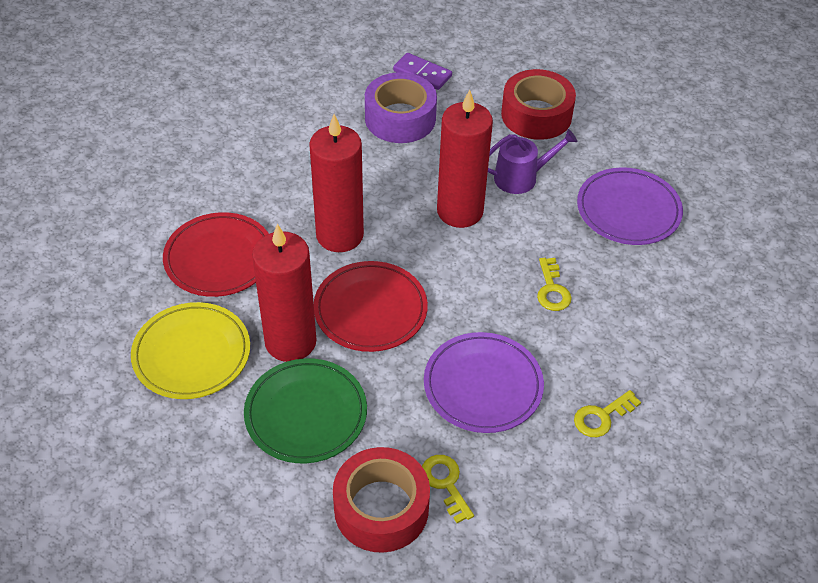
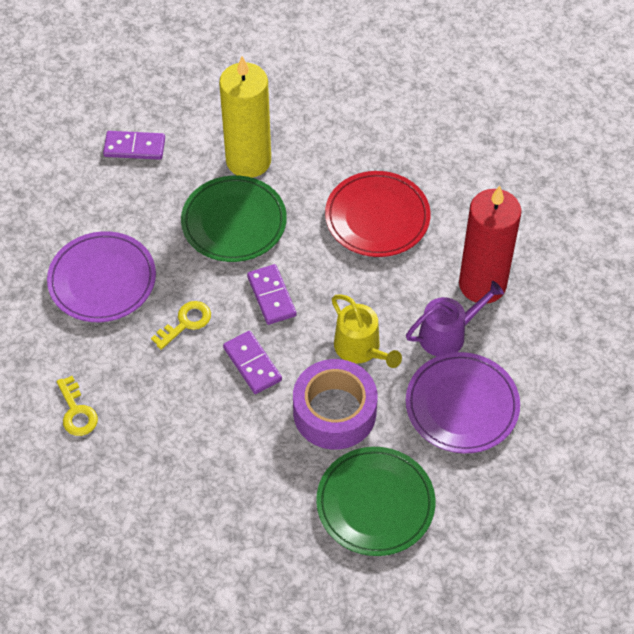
green plate: [244,358,367,463] = 1 -> [181,176,287,262] [316,447,435,556] = 2
purple domino: [393,53,452,90] = 1 -> [103,131,165,160] [223,331,282,394] [247,264,296,325] = 3
red candle: [252,224,317,362] [309,114,364,252] [437,90,493,228] = 3 -> [459,186,522,304] = 1
red plate: [163,212,269,297] [314,261,428,352] = 2 -> [325,171,430,257] = 1
red tape: [333,447,430,553] [501,69,576,140] = 2 -> none = 0
yellow candle: none = 0 -> [219,56,271,178] = 1
yellow key: [422,455,474,523] [537,258,572,311] [574,390,641,437] = 3 -> [57,376,98,436] [151,301,211,350] = 2
yellow plate: [131,302,250,399] = 1 -> none = 0
yellow watering can: none = 0 -> [332,294,402,368] = 1

